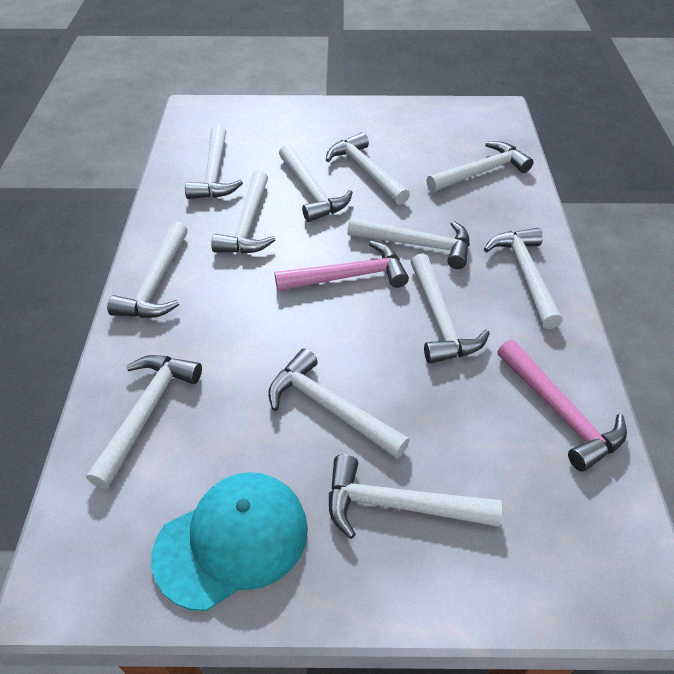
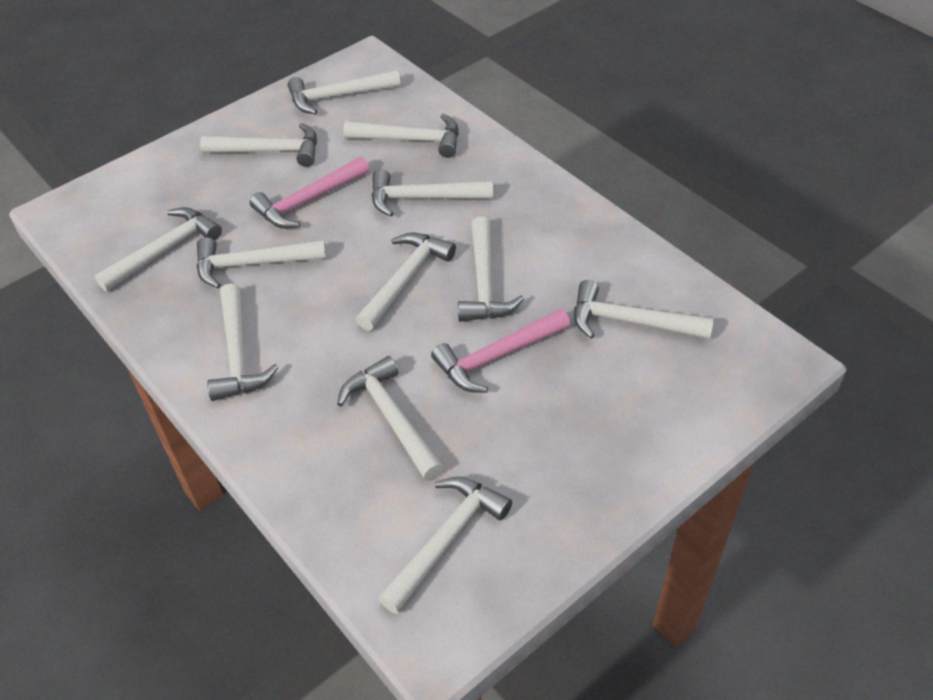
turquoise cap: [151,472,308,611] = 1 -> none = 0

